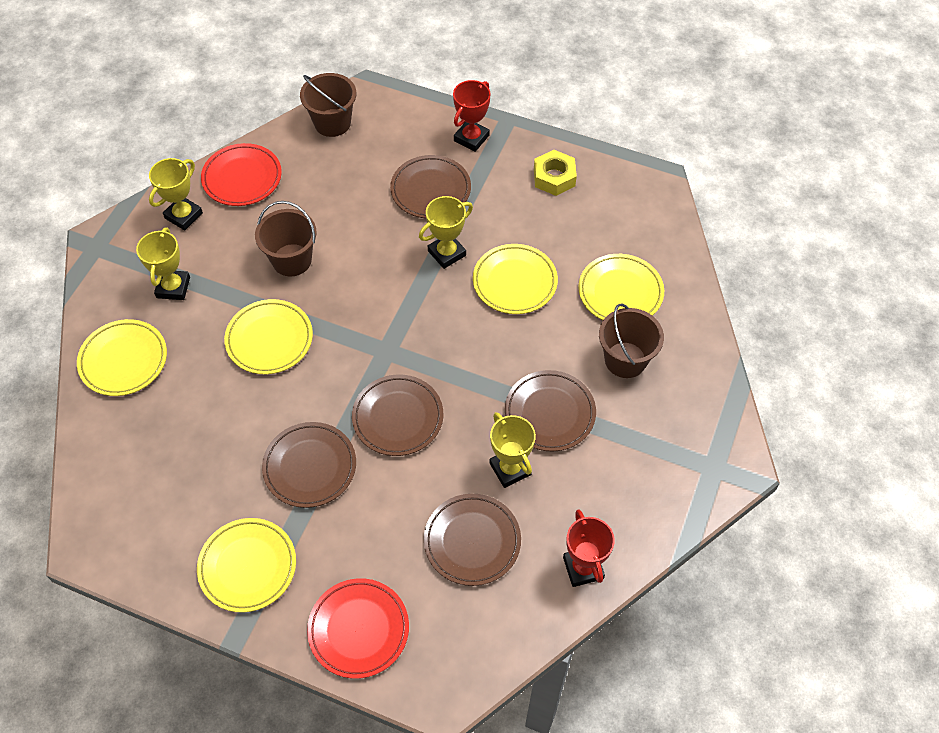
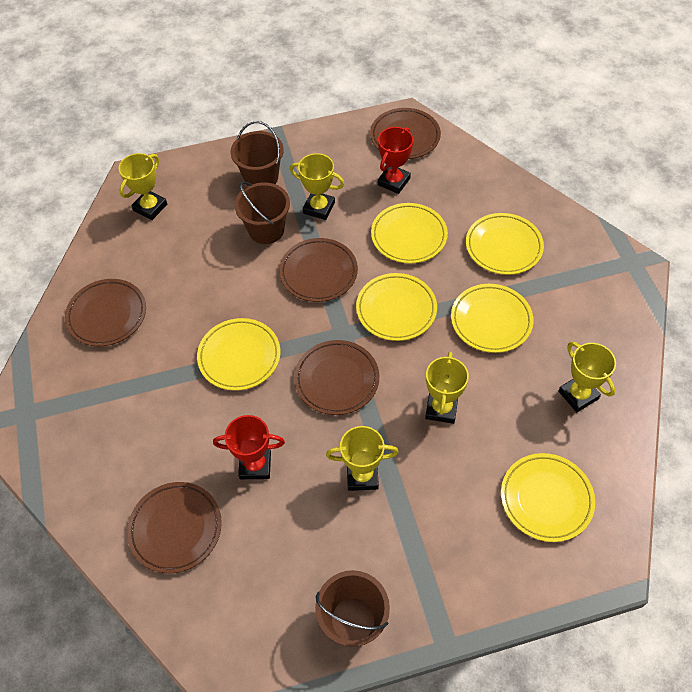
red plate: [201,143,282,206] [307,578,409,679] = 2 -> none = 0
yellow nut: [534,150,577,196] = 1 -> none = 0
yellow plate: [77,319,167,396] [197,518,296,613] [224,299,313,374] [473,244,558,314] [578,254,664,320] = 5 -> [197,318,280,391] [356,273,437,341] [371,203,448,264] [451,284,534,353] [466,213,544,275] [501,453,595,542] = 6
yellow trophy: [136,227,190,300] [149,158,203,230] [419,196,473,269] [490,412,536,488] = 4 -> [118,153,167,220] [290,153,344,220] [326,426,399,491] [425,352,469,424] [558,342,616,412] = 5

